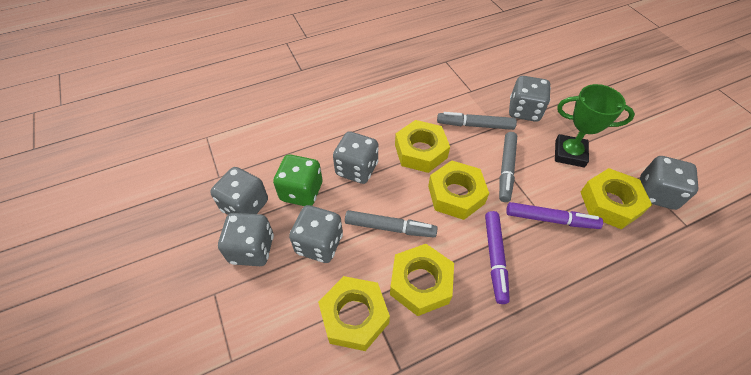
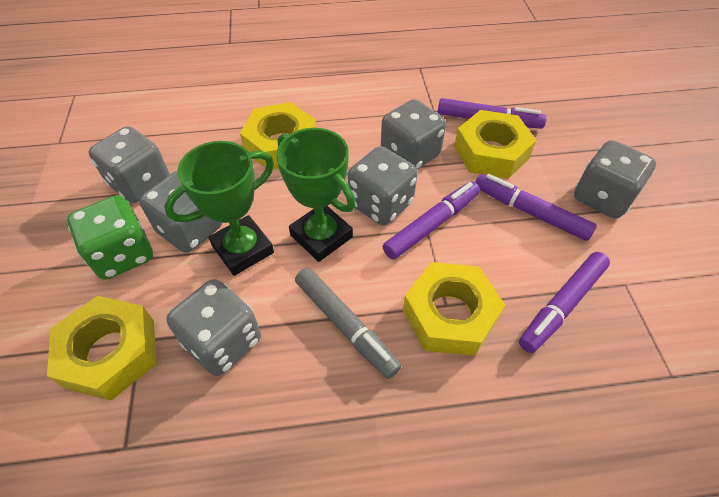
green trophy: [555,84,635,168] = 1 -> [164,141,274,276] [276,128,356,262] = 2
grey marker: [345,210,438,237] [437,112,517,130] [499,132,517,202] = 3 -> [295,268,401,379] = 1
purple marker: [485,211,510,304] [506,202,603,229] = 2 -> [383,181,480,259] [438,98,547,129] [475,174,597,241] [519,252,610,353] = 4
yellow nut: [318,276,390,351] [390,244,454,316] [395,120,450,173] [428,161,489,220] [581,168,652,229] = 5 -> [47,296,157,400] [240,102,316,170] [403,262,505,356] [454,110,536,179] = 4

